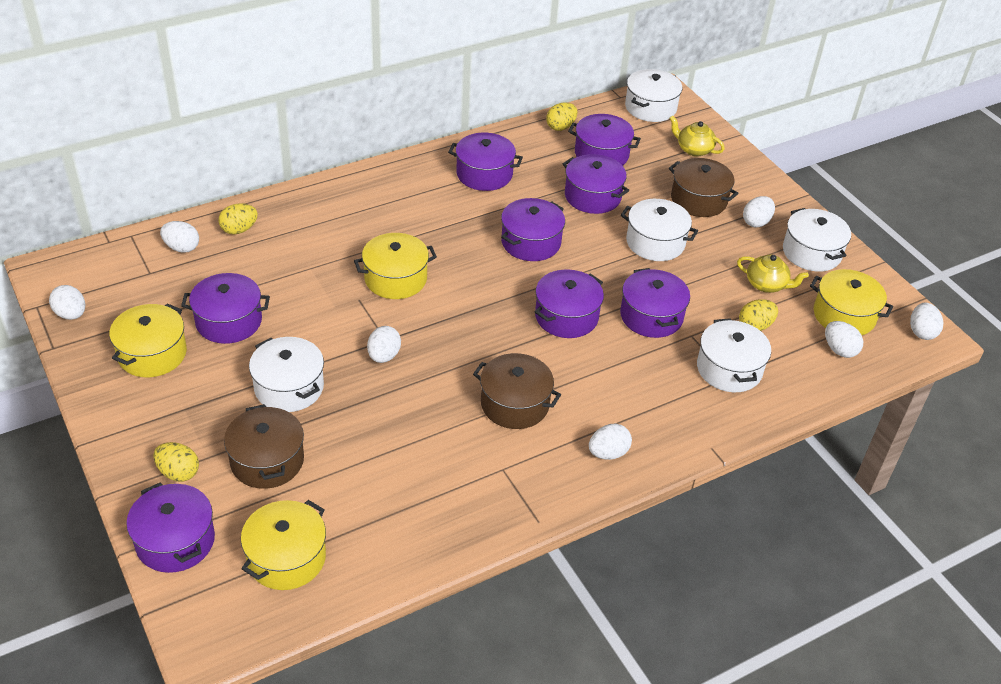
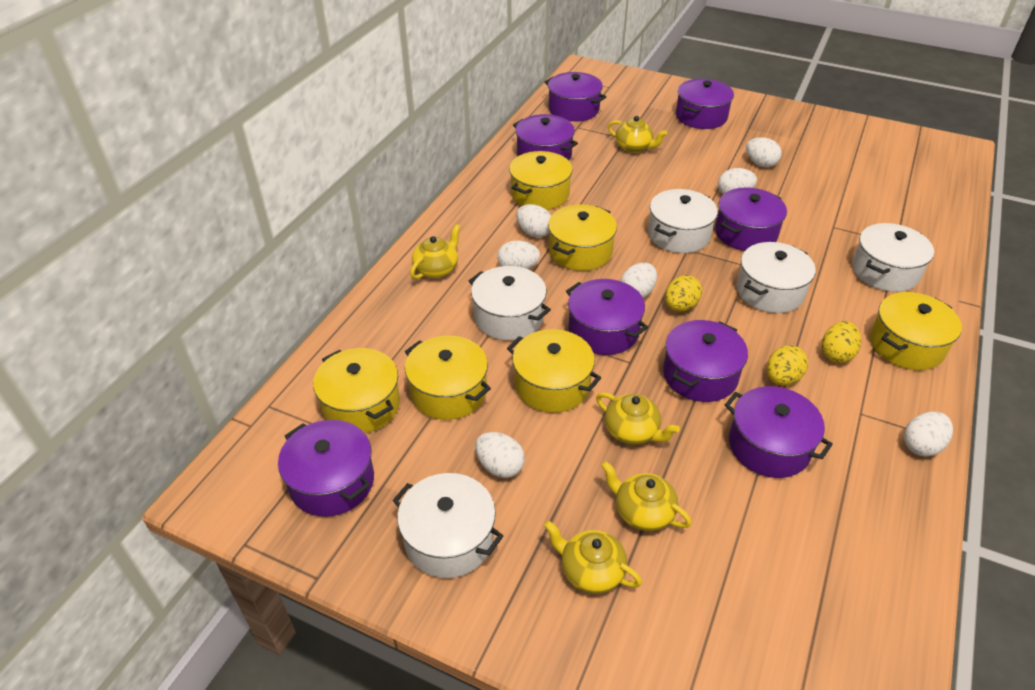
brown pot: [224,404,304,489] [473,353,561,429] [669,158,739,217] = 3 -> none = 0
yellow egg: [153,442,199,482] [219,203,258,234] [546,102,577,131] [739,299,778,331] = 4 -> [665,275,702,311] [767,345,808,385] [822,321,861,363] = 3
yellow pot: [109,304,187,377] [241,500,326,590] [354,233,437,299] [810,269,893,335] = 4 -> [313,348,400,433] [405,336,491,420] [507,329,601,413] [509,151,572,210] [548,204,617,271] [870,292,962,370] = 6
yellow teapot: [670,115,725,157] [737,254,809,293] = 2 -> [410,224,461,279] [544,521,642,594] [596,392,680,445] [601,461,692,531] [608,116,667,153] = 5

